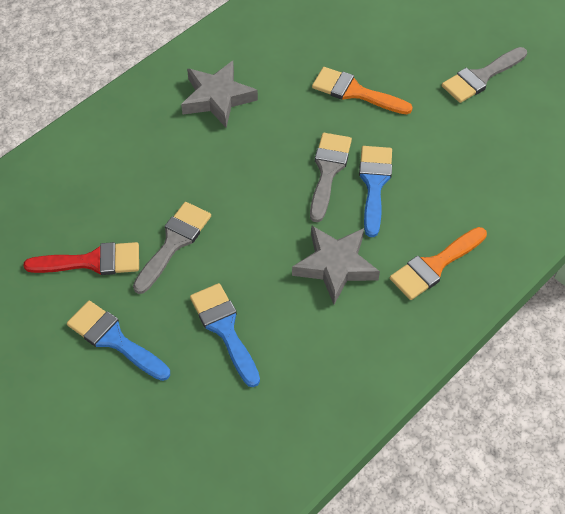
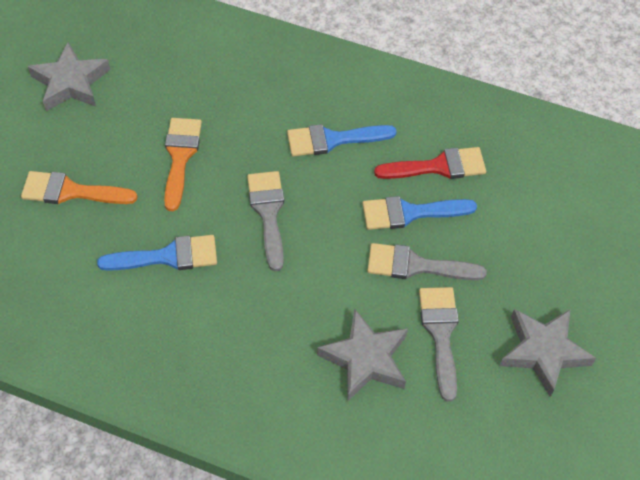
grey star: [181,61,258,127] [292,225,380,304] = 2 -> [28,42,110,111] [317,308,408,401] [499,309,596,397] = 3

